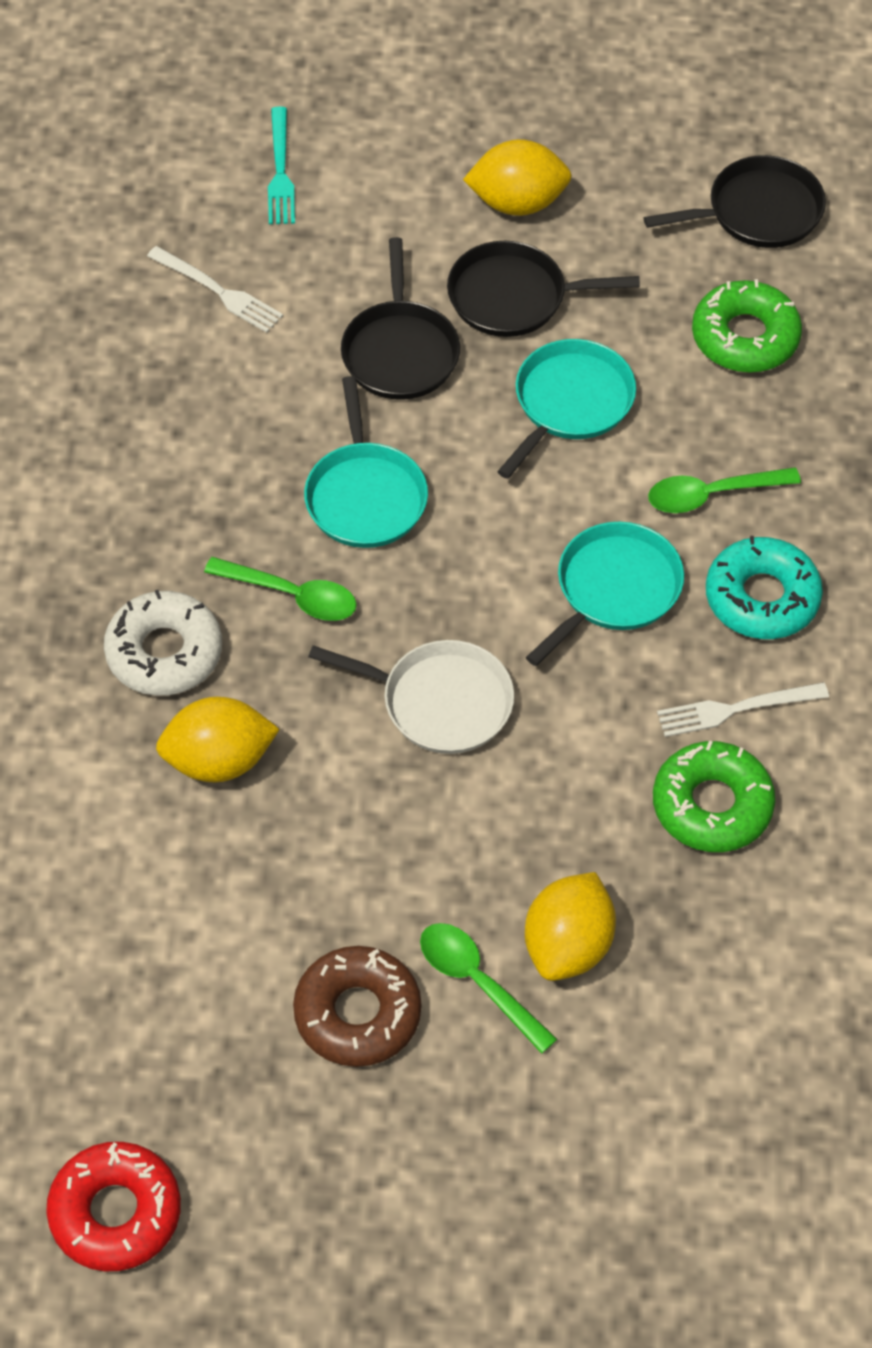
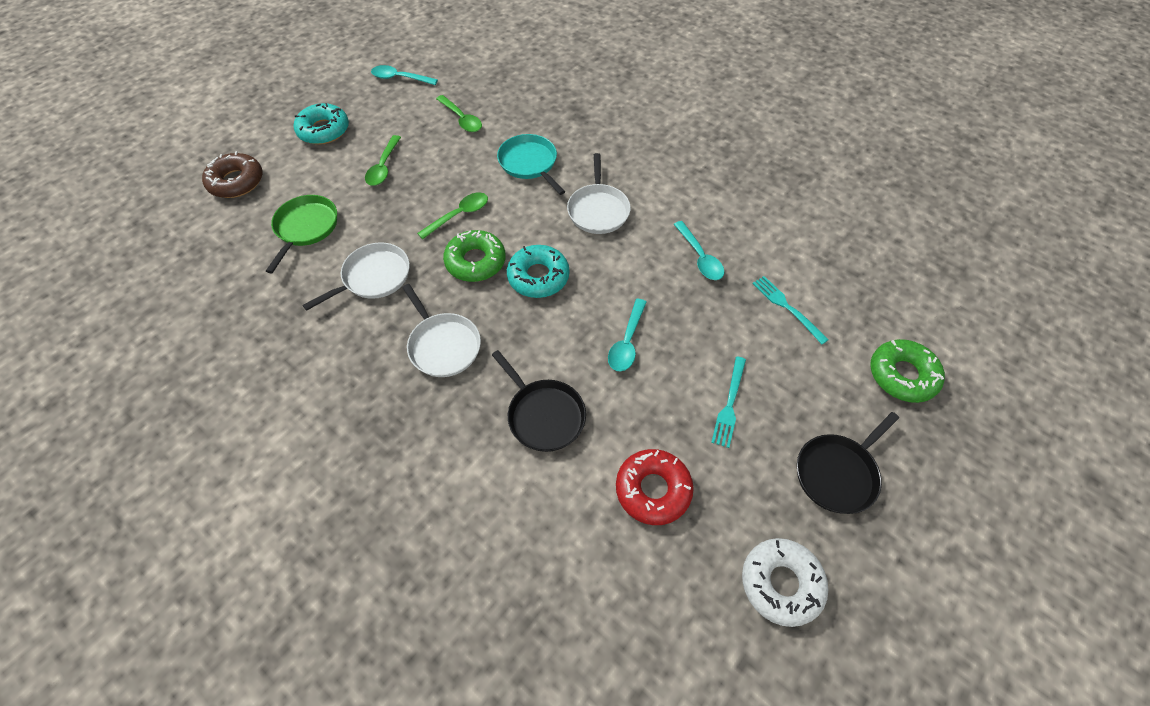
black pan: [341,237,460,400] [447,241,640,337] [644,155,826,248] = 3 -> [492,350,586,452] [797,412,899,514] = 2
green pan: none = 0 -> [266,195,337,273] = 1
turquoise donut: [706,536,823,639] = 1 -> [294,103,349,145] [507,245,569,298] = 2
turquoise fork: [268,107,295,224] = 1 -> [711,356,746,448] [752,276,829,344] = 2
turquoise pan: [304,376,428,548] [497,339,636,479] [526,522,684,666] = 3 -> [497,134,565,195] = 1
turquoise spoon: none = 0 -> [371,65,438,85] [608,299,647,372] [674,221,724,280] = 3
white fork: [147,246,283,333] [657,682,829,737] = 2 -> none = 0
white pan: [308,640,514,754] = 1 -> [302,242,410,311] [402,284,481,377] [567,153,631,234] = 3
yellow lemon: [156,697,280,782] [463,139,572,216] [525,872,616,981] = 3 -> none = 0

